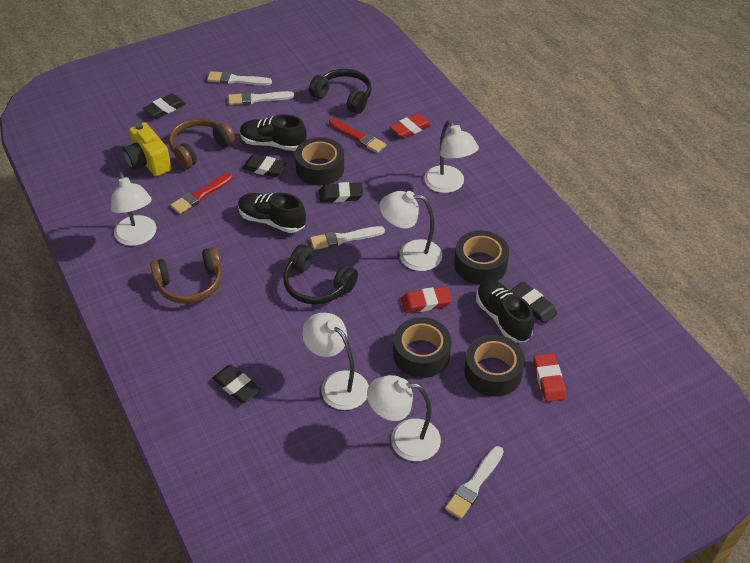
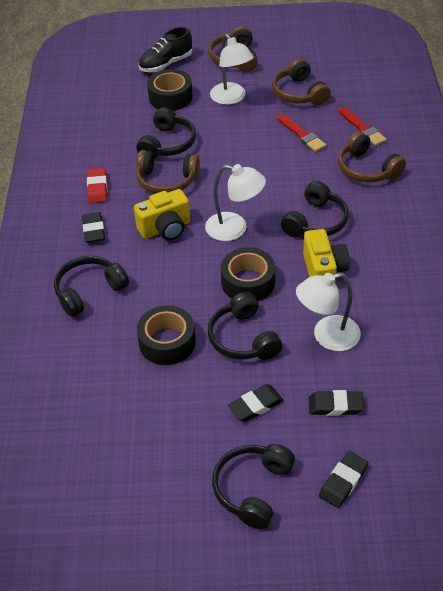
black eraser: [143,93,186,119] [213,365,261,403] [243,154,287,178] [319,182,363,203] [510,281,557,324] = 5 -> [82,212,105,243] [228,384,284,422] [309,390,364,416] [319,451,368,508] = 4
black headphones: [283,244,358,305] [309,69,372,114] = 2 -> [54,256,129,317] [136,107,196,158] [208,292,282,360] [212,444,295,529] [281,181,349,238] = 5
black shoe: [238,193,306,233] [240,114,306,151] [476,280,534,343] = 3 -> [138,27,192,72] = 1
black tape: [295,137,344,185] [393,317,451,378] [454,230,509,285] [464,335,525,396] = 4 -> [137,305,196,365] [147,69,193,111] [221,247,275,301] = 3
brown headphones: [150,247,222,304] [169,118,235,169] = 2 -> [136,150,200,194] [208,26,258,72] [272,58,331,105] [338,131,406,183] = 4
red eraser: [390,113,432,138] [401,286,452,313] [533,353,566,402] = 3 -> [87,168,107,203] = 1
white brush: [207,71,272,85] [228,91,294,105] [310,226,385,250] [445,446,504,519] = 4 -> none = 0
white lamp: [110,172,157,246] [302,313,369,410] [367,375,441,461] [380,191,442,271] [424,120,479,193] = 5 -> [205,164,266,241] [210,34,254,105] [296,272,361,351] = 3
yellow camera: [122,122,172,177] = 1 -> [134,189,190,240] [303,229,350,283] = 2

